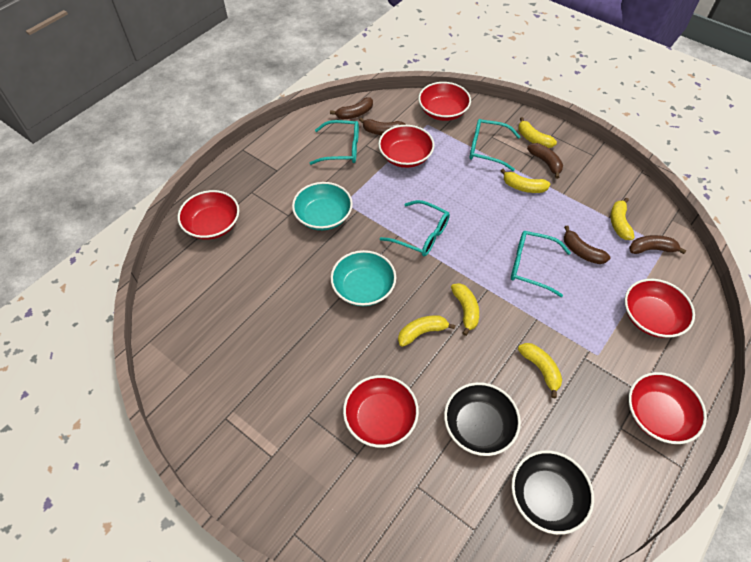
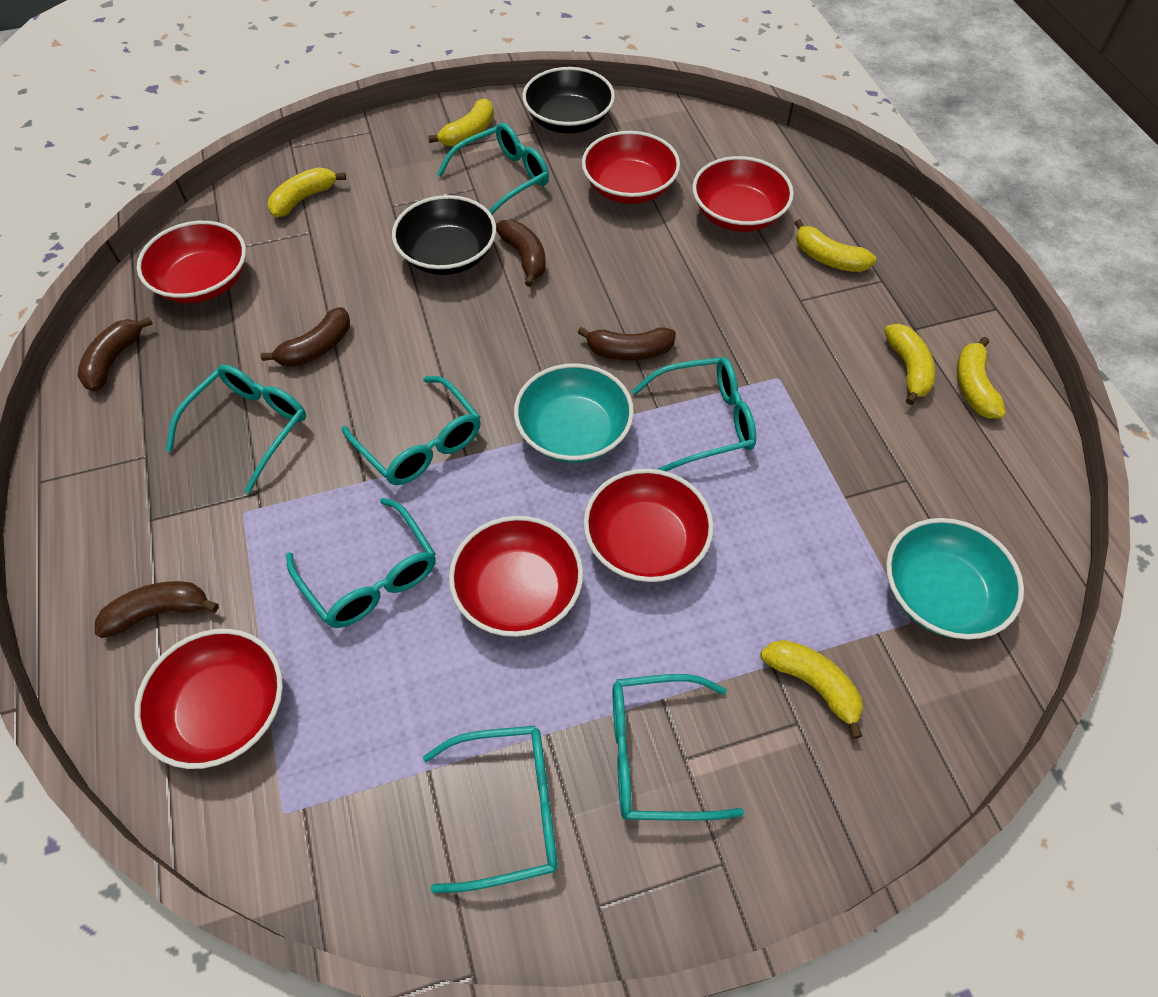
turquoise glasses: [310,120,359,165] [380,200,450,256] [469,119,520,171] [511,231,571,297] = 4 -> [165,365,306,494] [286,498,436,628] [342,376,481,485] [423,726,558,893] [437,123,549,215] [613,674,744,821] [632,357,756,471] = 7

